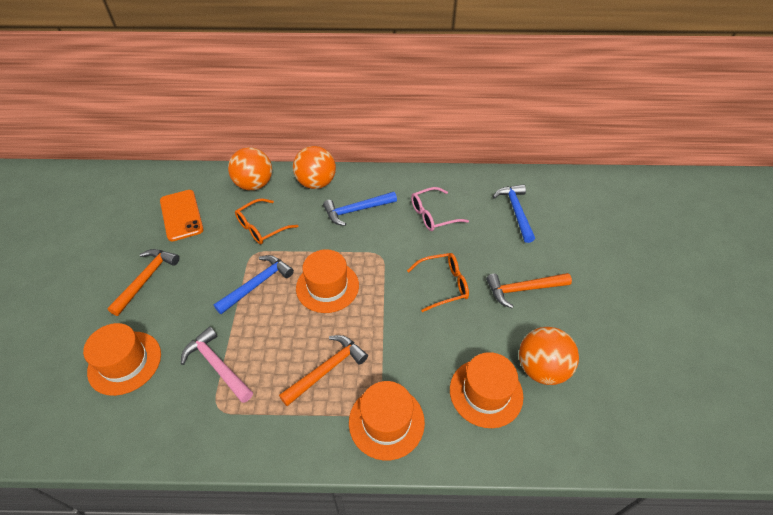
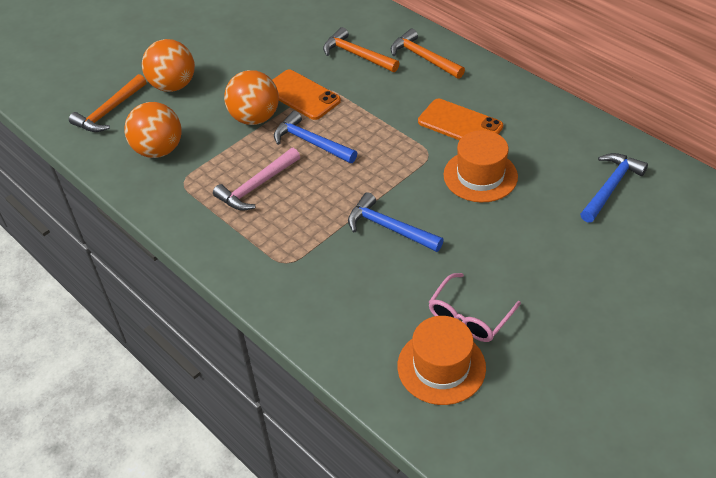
orange glasses: [235,198,299,244] [407,253,469,312] = 2 -> none = 0
orange hat: [83,323,161,396] [296,249,359,313] [349,381,425,460] [450,352,524,428] = 4 -> [397,316,486,405] [443,130,518,202] = 2
orange phone: [160,190,204,241] = 1 -> [272,70,341,120] [418,99,503,140] = 2

